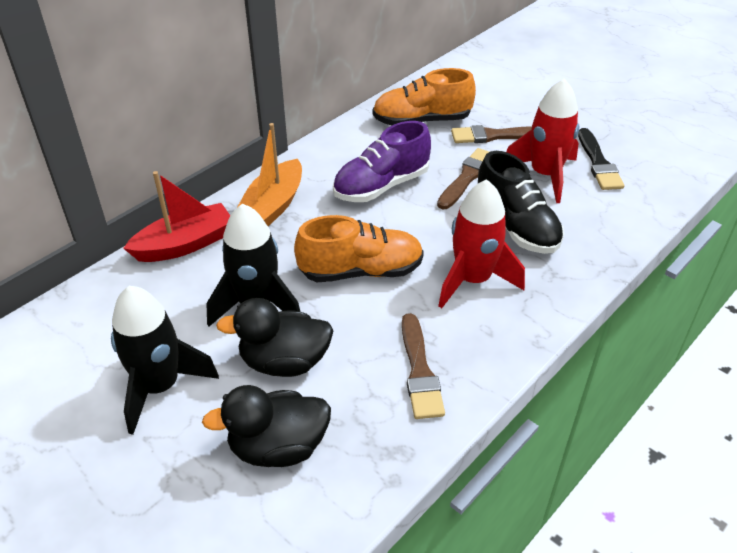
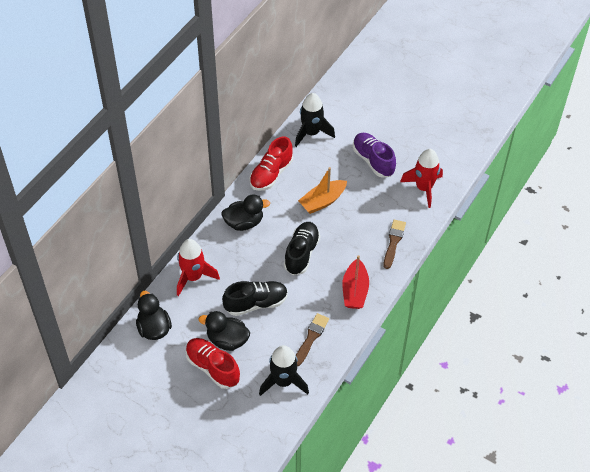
black brush: [578,128,624,190] = 1 -> none = 0
black duck: [202,385,331,467] [216,298,333,377] = 2 -> [136,291,172,340] [199,311,250,351] [221,194,270,231] = 3
black shoe: [478,151,564,254] = 1 -> [222,281,288,316] [284,222,320,275] = 2
brown brush: [402,313,445,419] [437,148,489,209] [451,125,532,143] = 3 -> [296,313,329,366] [384,219,406,269] = 2
orange shoe: [294,215,424,282] [373,68,476,125] = 2 -> none = 0
red shoe: none = 0 -> [186,338,240,389] [249,136,293,191] = 2

